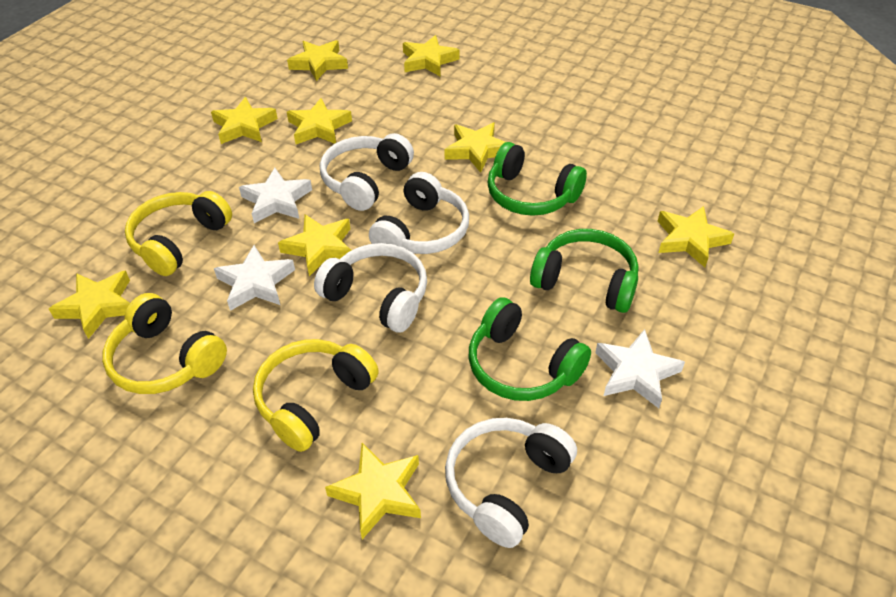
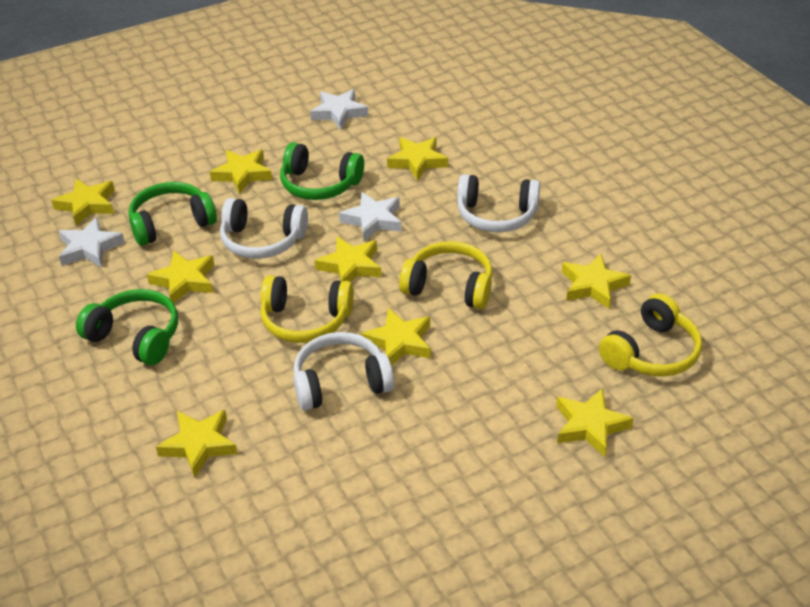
white headphones: [314,243,427,333] [320,133,414,211] [369,172,469,254] [445,418,577,548] = 4 -> [220,198,308,259] [293,332,394,411] [457,174,540,232] = 3

